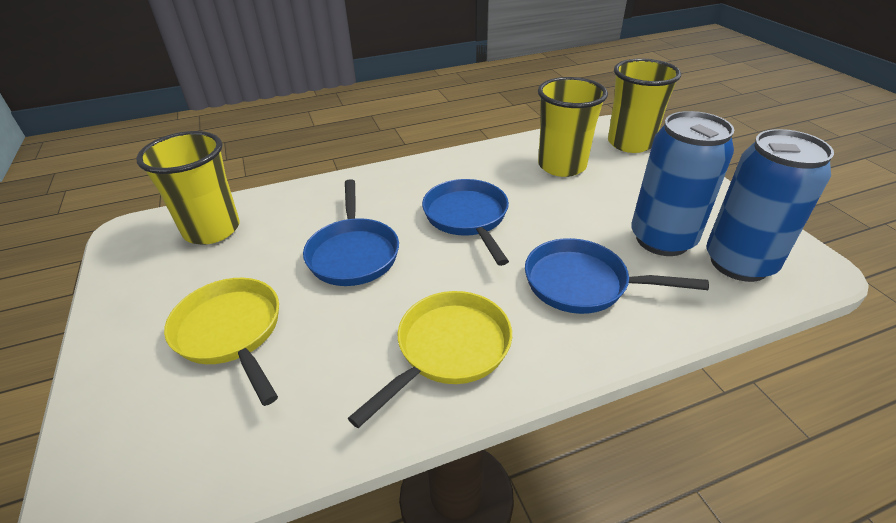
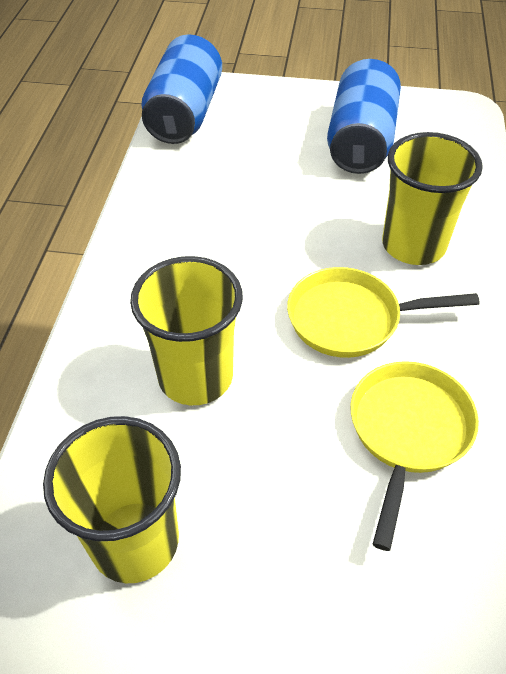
blue pan: [303,179,399,286] [422,179,509,266] [525,238,709,314] = 3 -> none = 0

